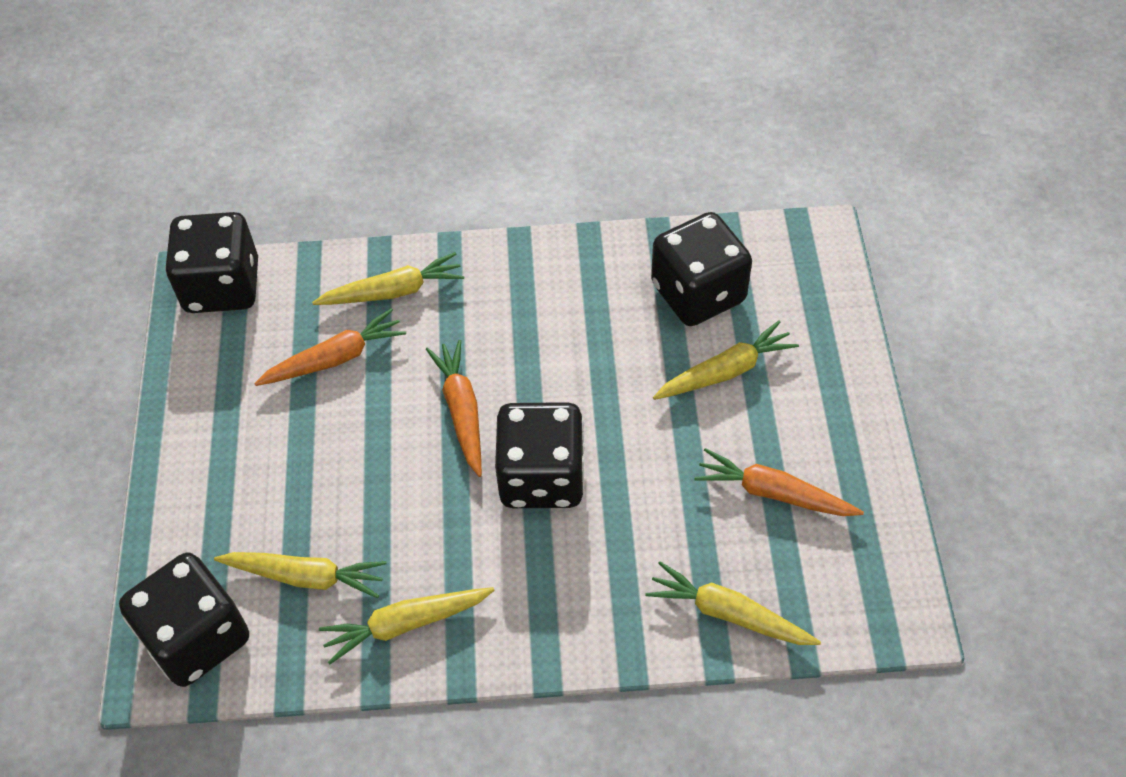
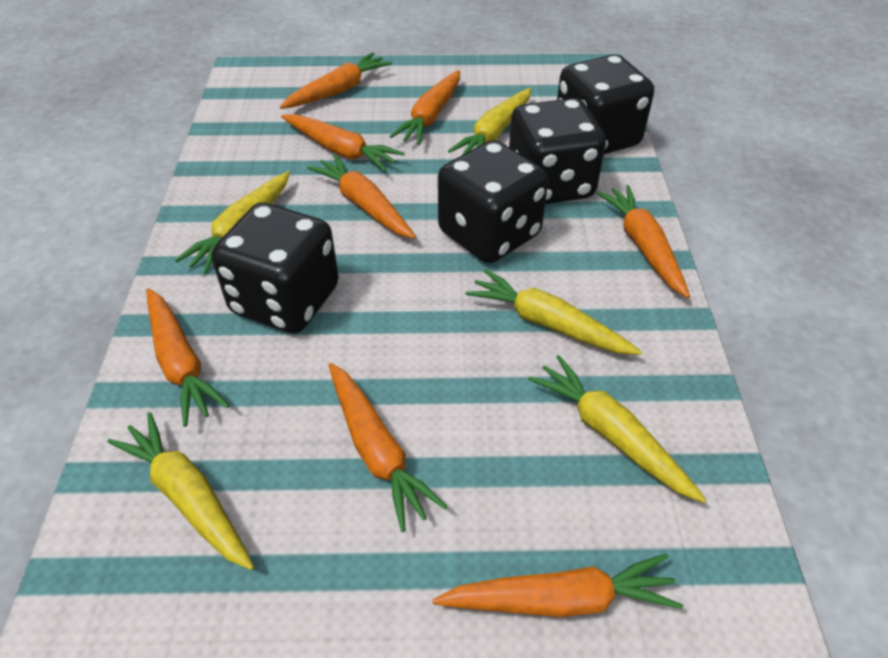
orange carrot: [254,308,406,386] [426,340,482,477] [694,448,864,516] = 3 -> [146,288,230,427] [280,52,392,109] [281,114,405,171] [307,154,416,239] [329,363,448,532] [390,70,460,145] [432,554,683,617] [596,185,690,298] = 8

